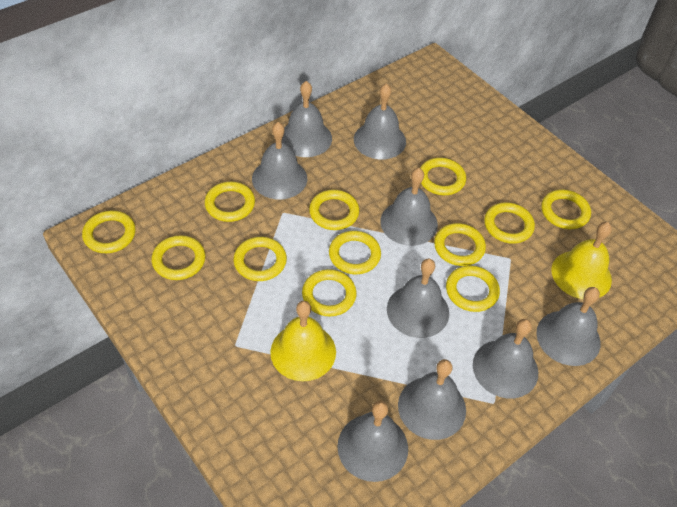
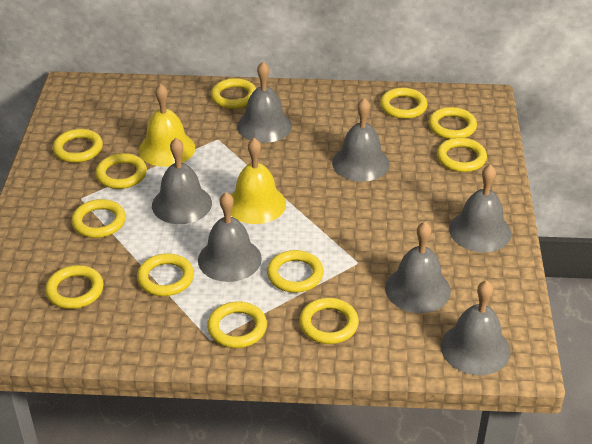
grey bell: [252,122,307,199] [282,81,332,157] [337,401,408,482] [354,83,406,160] [380,168,438,246] [387,259,449,338] [398,359,466,440] [473,319,538,399] [536,287,601,366] = 9 -> [152,138,212,224] [198,192,262,282] [237,62,292,143] [332,98,390,182] [385,222,451,313] [441,280,511,375] [449,164,511,252] = 7

